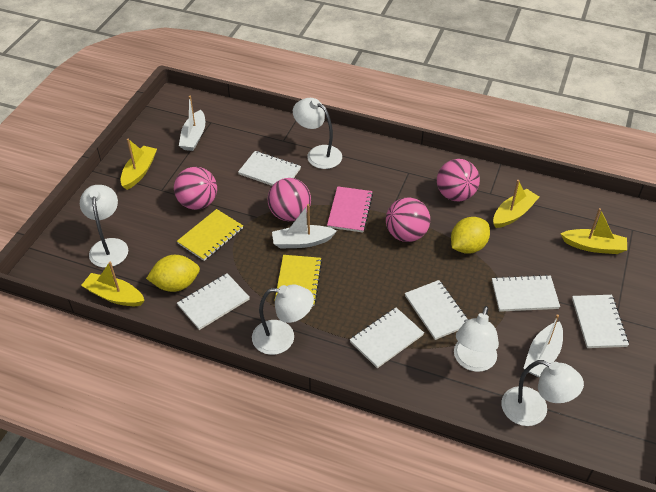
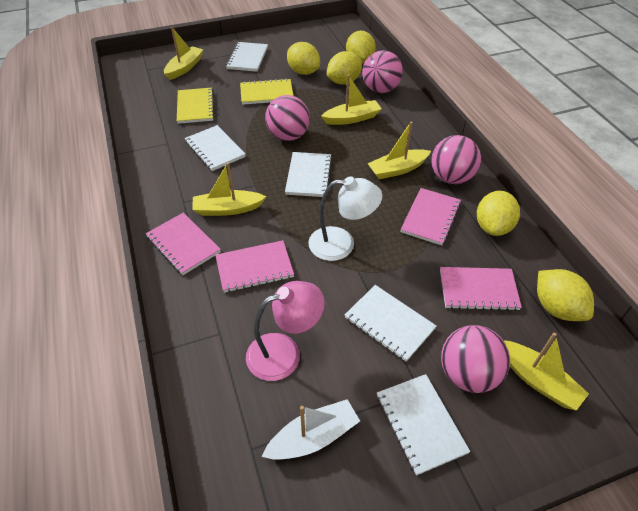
pink lamp: none = 0 -> [246,281,325,381] = 1
pink notebook: [327,186,373,233] = 1 -> [146,213,221,275] [216,240,294,293] [400,188,461,245] [440,267,522,311] = 4
white boat: [179,96,205,151] [272,204,337,249] [523,314,563,377] = 3 -> [262,399,360,460] = 1
white lamp: [80,185,128,268] [252,284,314,355] [293,98,342,169] [454,306,499,372] [501,360,584,426] = 5 -> [308,176,382,261] = 1
white notebook: [177,273,250,330] [238,151,301,186] [350,307,424,368] [405,280,469,340] [492,275,560,312] [572,295,629,348] = 6 -> [185,125,245,171] [226,42,268,72] [285,152,332,197] [345,285,437,362] [377,374,470,476] = 5
yellow boat: [81,261,145,306] [121,139,157,190] [493,180,539,228] [560,208,627,254] = 4 -> [164,27,204,80] [192,162,266,216] [321,74,382,125] [368,122,431,179] [503,333,589,411] = 5
yellow lemon: [146,255,200,292] [451,217,490,254] = 2 -> [287,42,320,75] [327,51,362,84] [346,31,376,63] [477,191,520,236] [537,269,594,321] = 5

